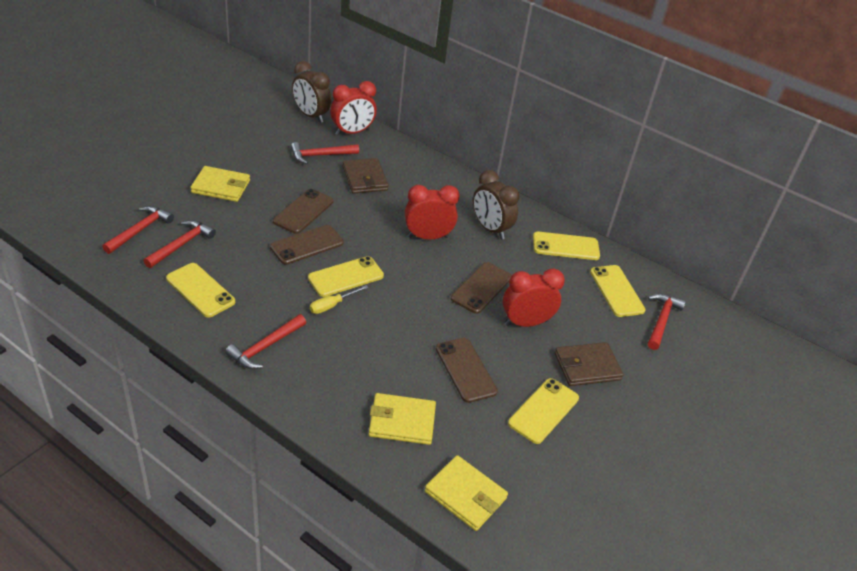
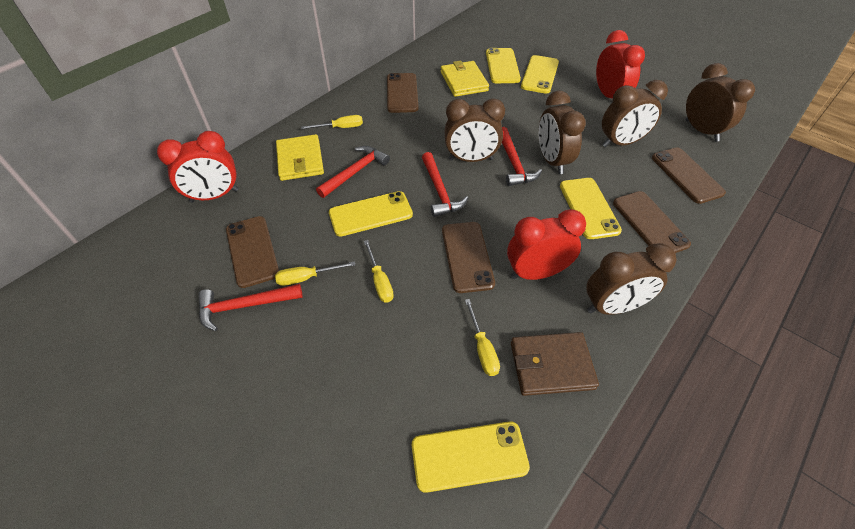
brown clock: [292,61,331,123] [473,170,519,239] = 2 -> [444,98,505,162] [539,91,586,174] [586,243,677,315] [602,80,668,147] [685,63,755,142] = 5
brown phone: [270,225,344,265] [273,189,333,234] [436,338,498,403] [451,262,512,314] = 4 -> [226,216,279,288] [387,73,419,113] [442,222,495,293] [613,191,691,253] [652,147,726,204] = 5
brown wallet: [343,158,389,194] [555,342,624,386] = 2 -> [511,332,599,396] = 1
red hammer: [102,206,174,254] [143,220,216,268] [225,314,306,369] [291,142,359,164] [648,293,686,350] = 5 -> [199,284,303,331] [316,146,390,198] [422,152,468,217] [502,127,542,186] = 4
yellow screwdriver: [310,285,369,314] = 1 -> [275,261,355,286] [301,115,363,129] [364,240,394,302] [465,299,500,376] = 4
yellow wallet: [190,166,250,202] [369,393,436,445] [425,455,508,531] = 3 -> [276,134,324,181] [441,61,489,97] = 2

